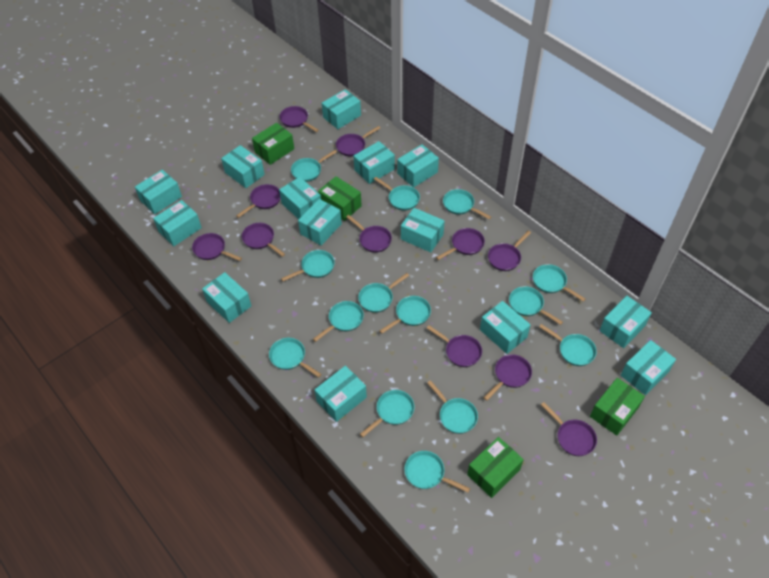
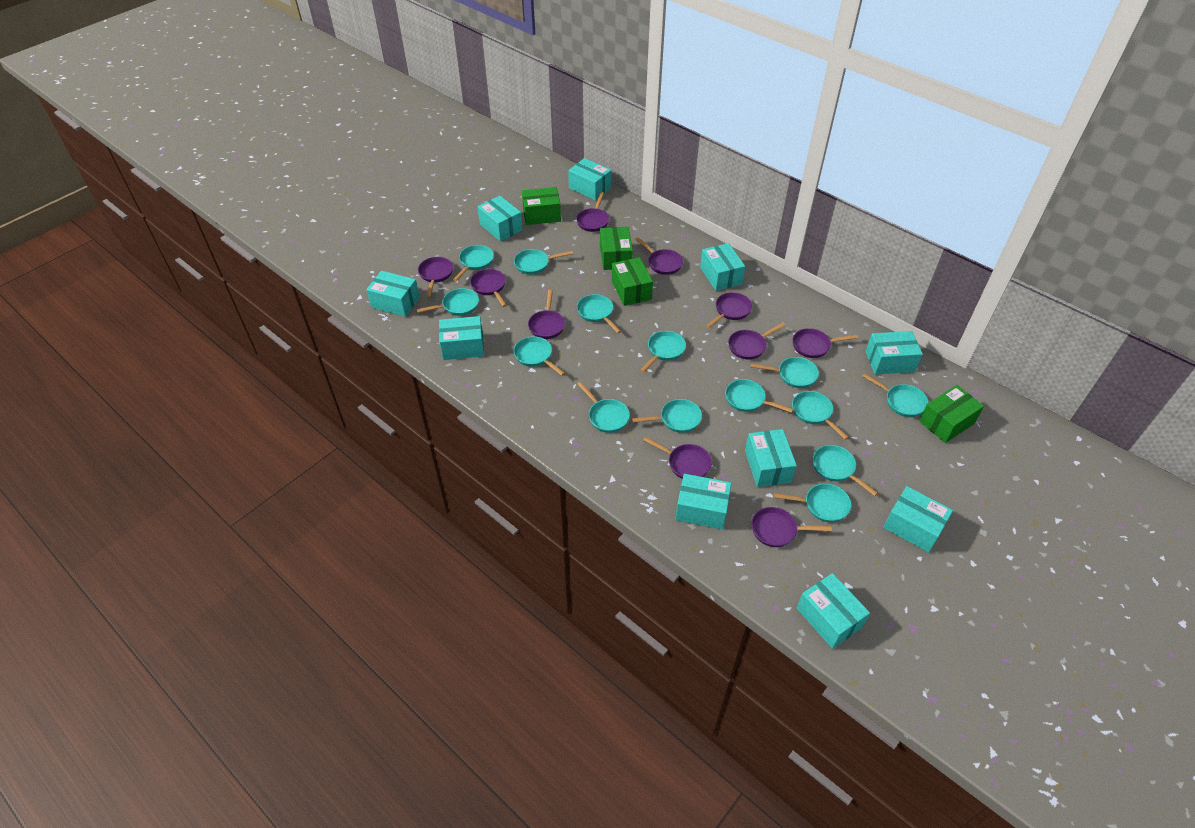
purple pan: [192,233,242,261] [236,184,281,218] [242,223,285,257] [279,106,319,132] [336,126,380,156] [346,215,392,253] [427,325,482,367] [436,228,485,260] [483,354,532,401] [488,231,531,271] [541,402,597,456] = 11 -> [418,257,453,297] [470,269,507,307] [528,290,565,339] [576,192,609,232] [635,237,683,275] [643,436,712,479] [706,292,752,328] [728,323,786,360] [751,507,832,547] [793,328,858,358] = 10
turquoise box: [135,170,182,214] [153,200,202,246] [202,272,251,323] [221,145,265,188] [279,177,321,219] [298,199,342,245] [315,366,367,422] [322,89,361,129] [353,141,395,184] [397,145,439,188] [401,208,445,252] [480,301,530,354] [599,296,652,348] [621,340,676,395] = 14 -> [366,271,420,317] [439,316,484,360] [478,196,523,241] [568,158,612,200] [675,474,732,529] [700,243,745,291] [745,429,797,487] [797,573,870,649] [866,331,923,375] [883,486,953,552] = 10

